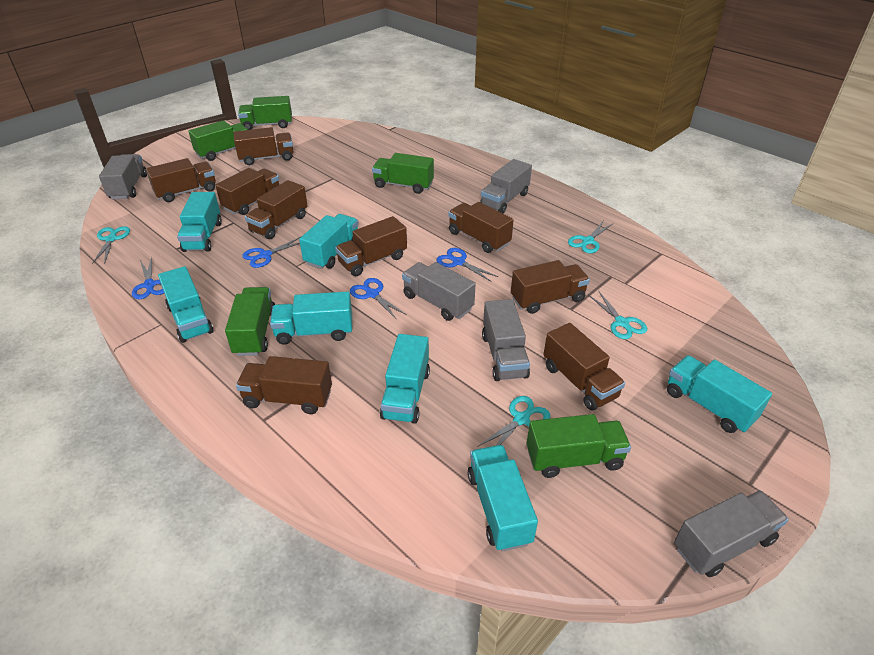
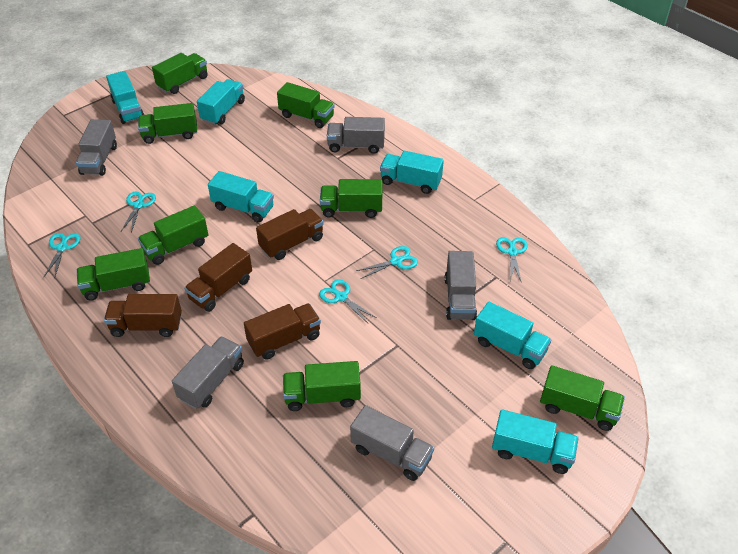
blue scissors: [132,257,164,299] [242,237,300,268] [350,278,407,320] [436,248,498,281] = 4 -> none = 0
brown truck: [146,158,216,202] [215,168,279,215] [233,127,294,165] [236,356,332,414] [245,180,308,239] [335,216,407,276] [448,202,514,253] [511,260,590,314] [543,323,625,410] = 9 -> [104,294,182,337] [184,243,252,312] [244,303,321,359] [256,209,324,260] = 4
green truck: [188,120,248,161] [225,287,275,356] [238,96,292,130] [372,153,434,194] [527,414,631,478] = 5 -> [77,248,150,301] [138,103,197,144] [138,205,208,265] [152,53,208,94] [277,82,334,128] [283,361,361,411] [320,179,382,218] [540,365,625,431] = 8
turquoise scissors: [92,226,130,264] [477,396,550,447] [568,222,612,253] [589,292,647,339] = 4 -> [43,233,80,279] [121,191,156,233] [319,279,376,324] [356,246,418,279] [496,237,527,283] = 5
turquoise truck: [158,266,214,343] [177,192,222,252] [270,292,352,345] [299,214,359,269] [380,334,430,424] [468,445,538,552] [667,355,772,433] = 7 -> [106,71,144,124] [197,79,245,125] [208,171,274,222] [380,151,444,194] [474,302,551,369] [492,409,579,474] = 6

